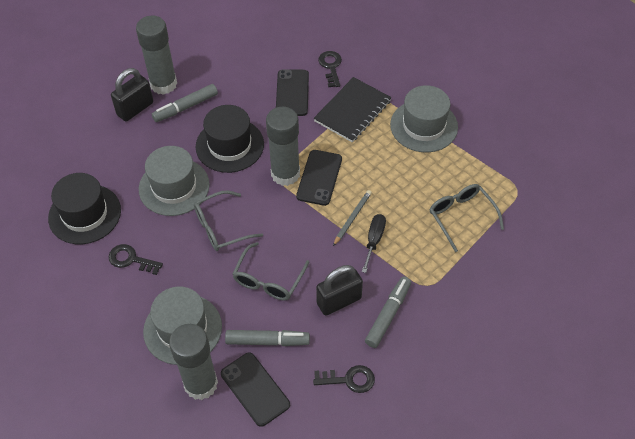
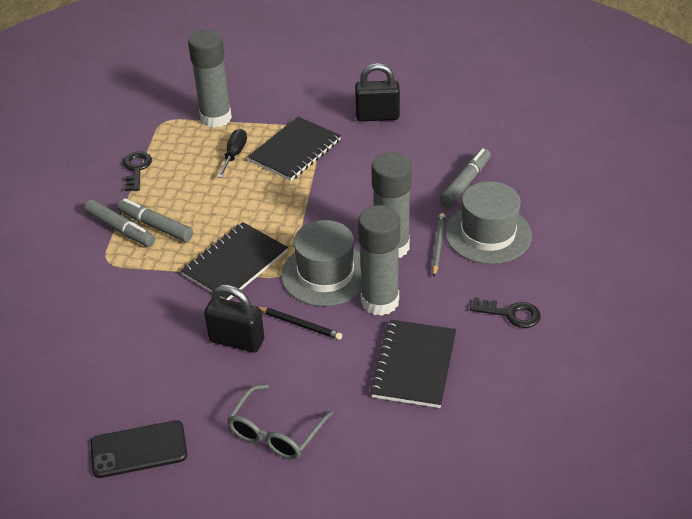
black hat: [48,173,121,244] [196,105,264,173] = 2 -> none = 0
black key: [109,244,163,275] [313,365,375,393] [318,51,342,88] = 3 -> [123,152,152,191] [470,297,541,328] = 2
black notebook: [314,77,392,142] = 1 -> [181,222,288,300] [248,117,341,181] [370,320,456,408] = 3
black pencil: none = 0 -> [258,307,342,340] = 1
black phone: [221,352,290,427] [276,70,309,116] [296,150,342,206] = 3 -> [91,420,187,478] = 1
grey glasses: [194,191,263,251] [233,242,309,301] [429,184,504,252] = 3 -> [227,384,333,460] = 1
grey hat: [139,146,210,216] [143,287,222,365] [390,85,458,152] = 3 -> [281,220,362,306] [445,181,532,264] = 2

